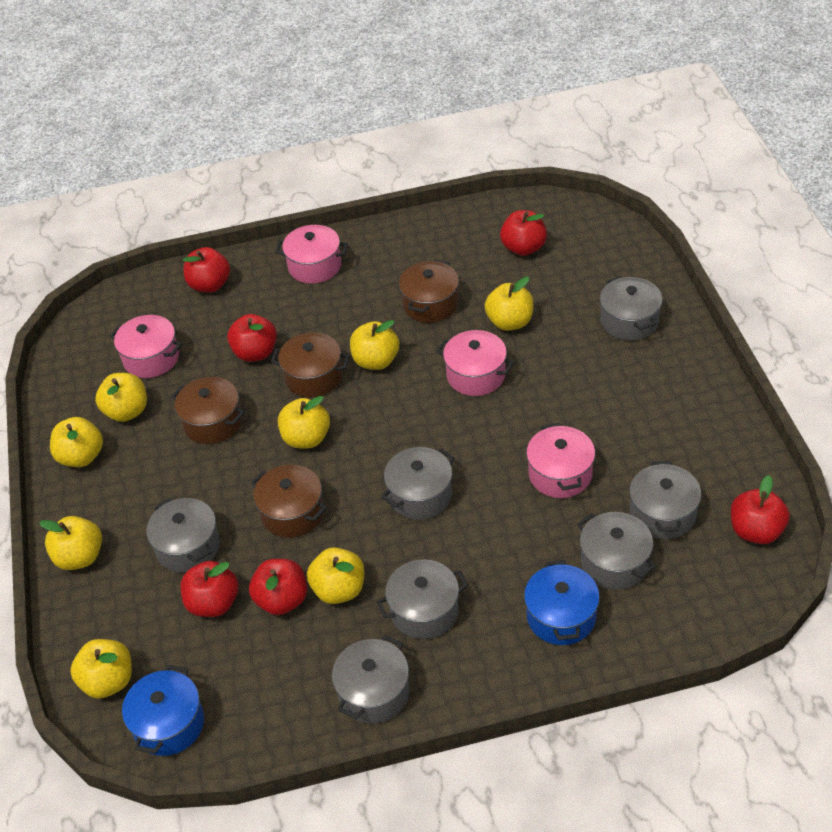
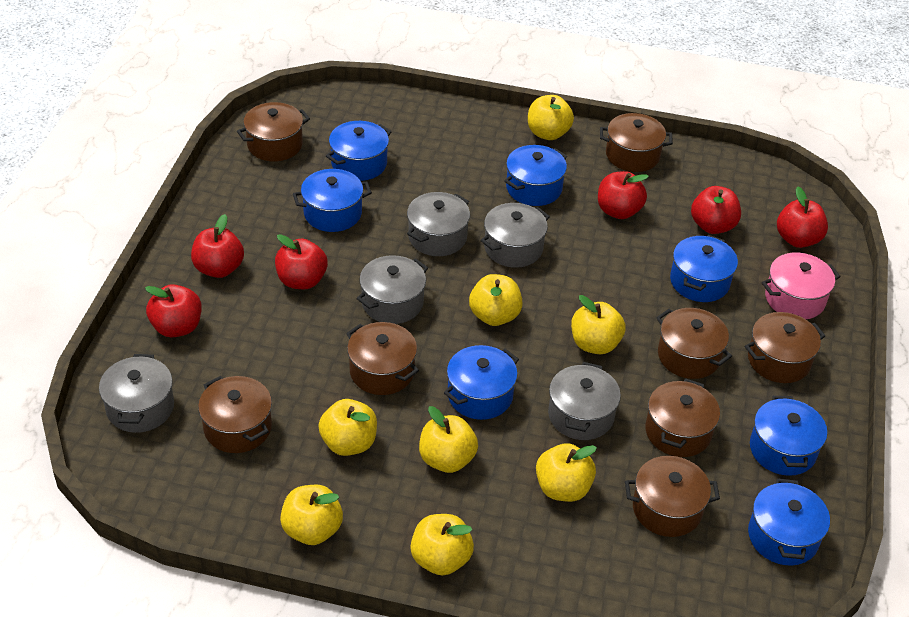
blue pot: [122,665,204,756] [524,560,600,645] = 2 -> [293,169,372,232] [326,121,391,181] [444,345,519,420] [505,145,567,206] [670,235,738,302] [748,478,830,565] [750,396,827,476] = 7
brown pot: [171,377,245,444] [251,465,327,538] [271,332,350,398] [399,260,459,323] = 4 -> [198,376,272,453] [237,102,310,161] [346,322,419,395] [600,113,673,172] [625,456,720,537] [645,378,720,457] [656,308,732,379] [745,312,825,383] = 8
grey pot: [146,498,220,573] [332,635,409,723] [377,559,468,639] [381,447,455,520] [577,512,656,590] [600,276,662,341] [629,461,701,539] = 7 -> [99,354,174,433] [356,255,428,324] [407,192,470,256] [481,203,550,268] [548,362,621,440] = 5
pink pot: [110,315,182,378] [275,225,348,284] [436,330,514,396] [526,423,595,498] = 4 -> [762,253,841,319] = 1

